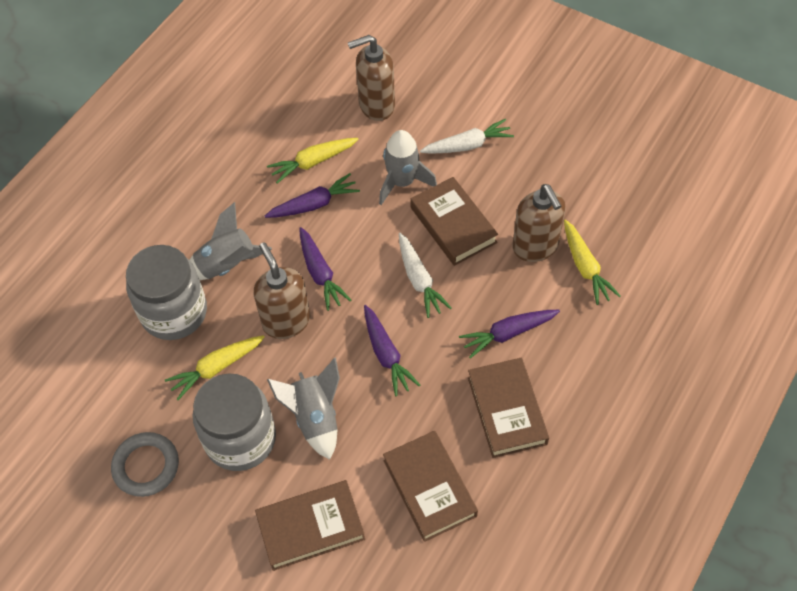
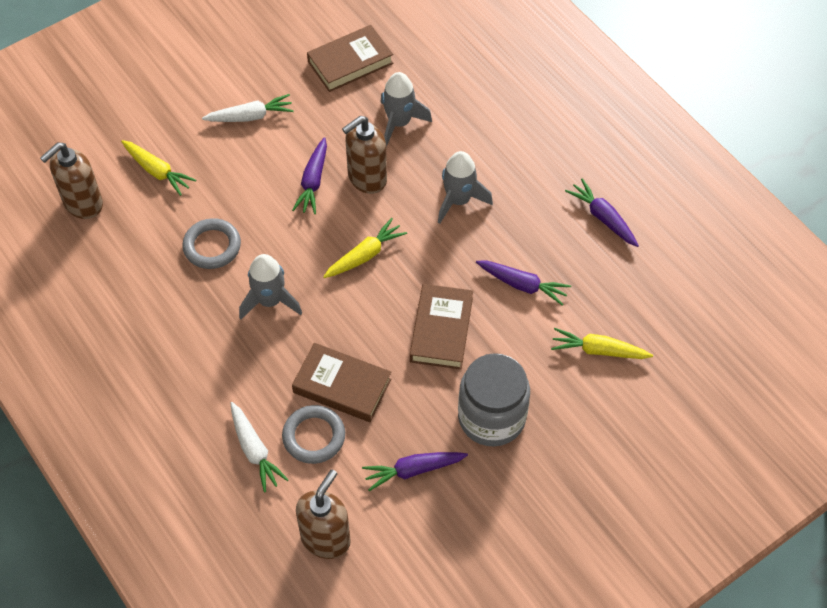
brown book: [255,480,365,571] [383,431,478,542] [410,177,498,266] [468,358,549,458] = 4 -> [292,343,391,422] [307,25,393,92] [410,284,473,369] = 3
grey jar: [126,245,207,340] [192,373,276,471] = 2 -> [458,353,530,446] = 1
grey ring: [111,432,179,497] = 1 -> [182,218,241,269] [282,405,345,464] = 2

